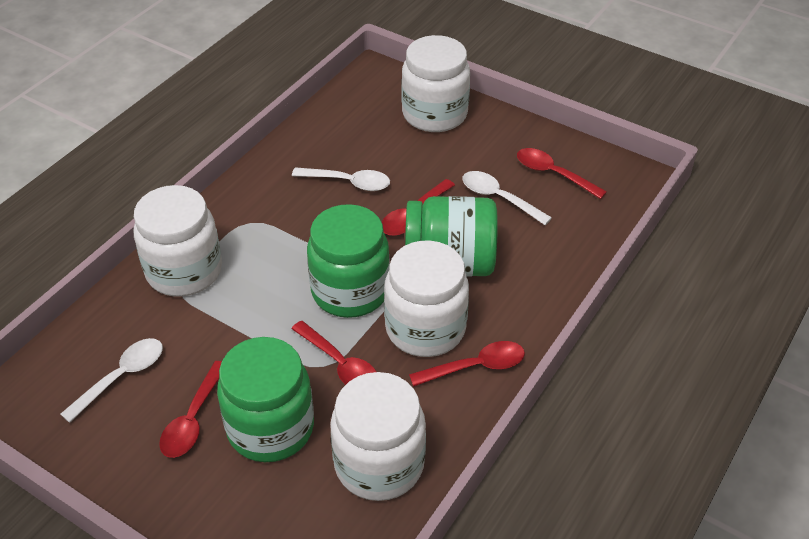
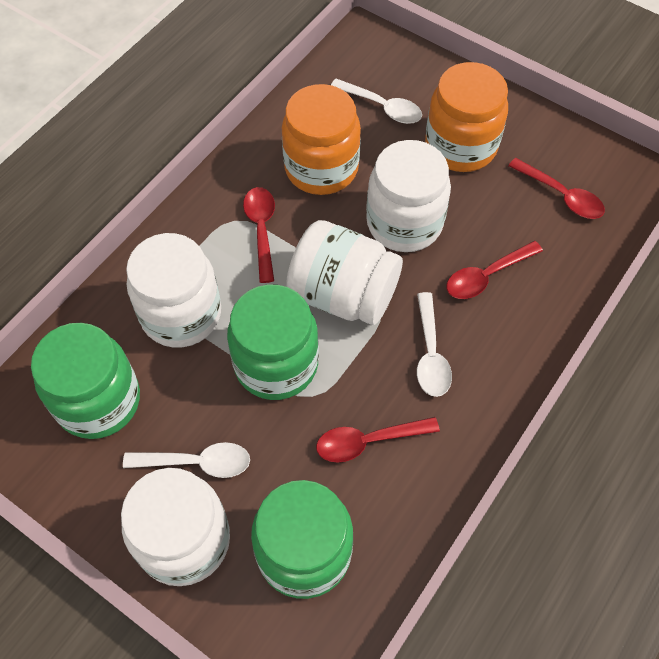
orange jar: none = 0 -> [282,84,361,195] [425,62,508,172] = 2
red spoon: [159,361,222,458] [291,321,376,385] [382,179,455,236] [409,341,525,387] [517,148,607,199] = 5 -> [243,187,275,283] [316,417,440,463] [446,241,543,299] [508,158,605,219] = 4

